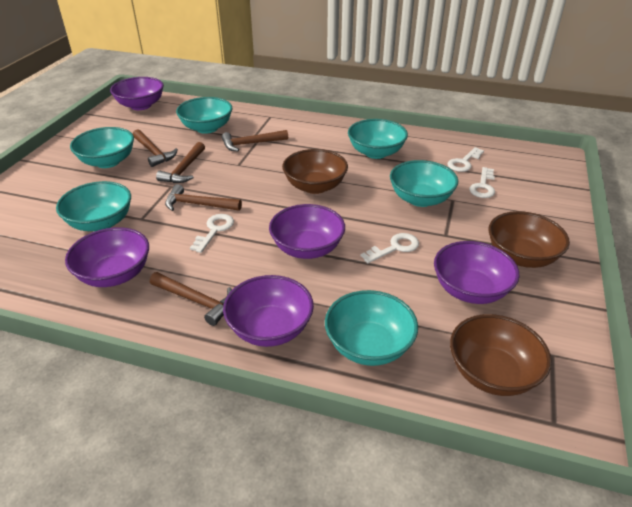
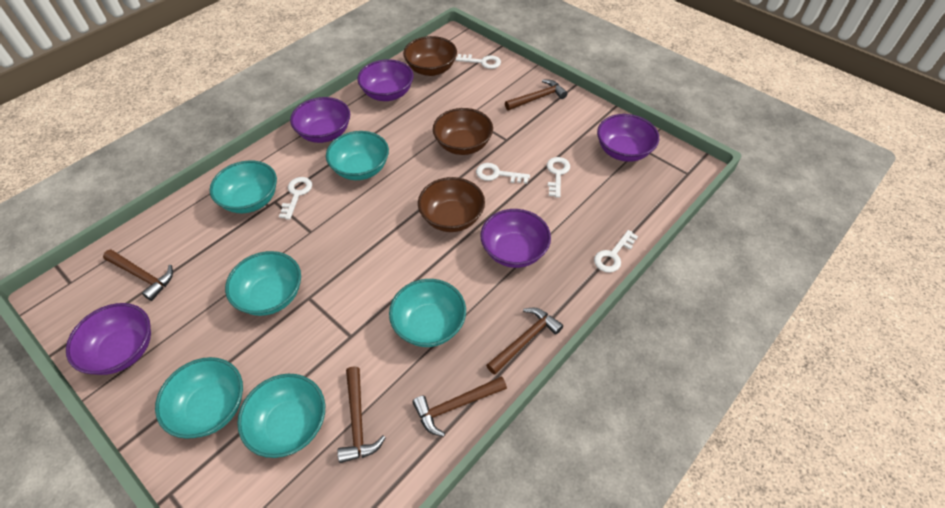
white key: [190,214,234,253] [361,233,419,263] [447,147,484,172] [469,167,495,198] = 4 -> [279,177,312,220] [456,54,501,69] [476,163,530,184] [547,157,570,198] [594,230,638,273] = 5

